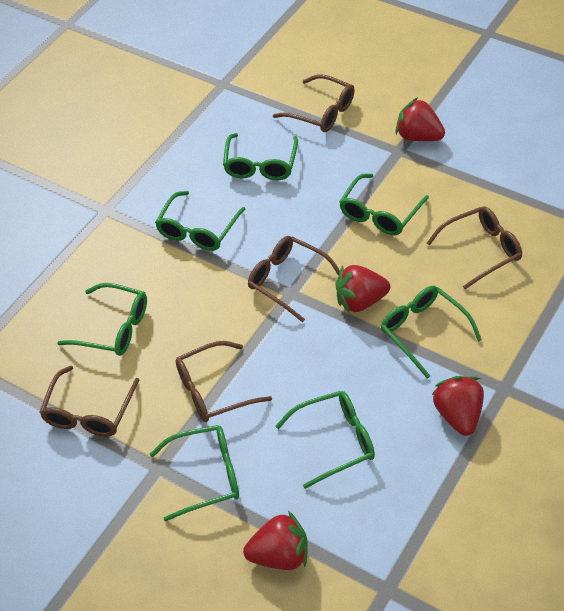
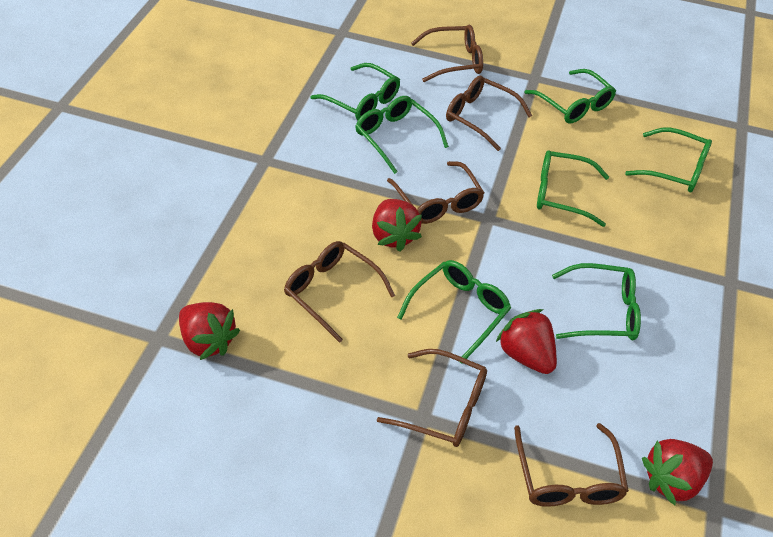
brown glasses: [39,366,139,437] [176,341,272,422] [248,236,340,322] [273,74,355,132] [427,206,522,289] = 5 -> [284,241,395,343] [377,349,487,447] [387,161,484,224] [411,25,483,82] [446,76,532,151] [514,423,629,507] = 6

